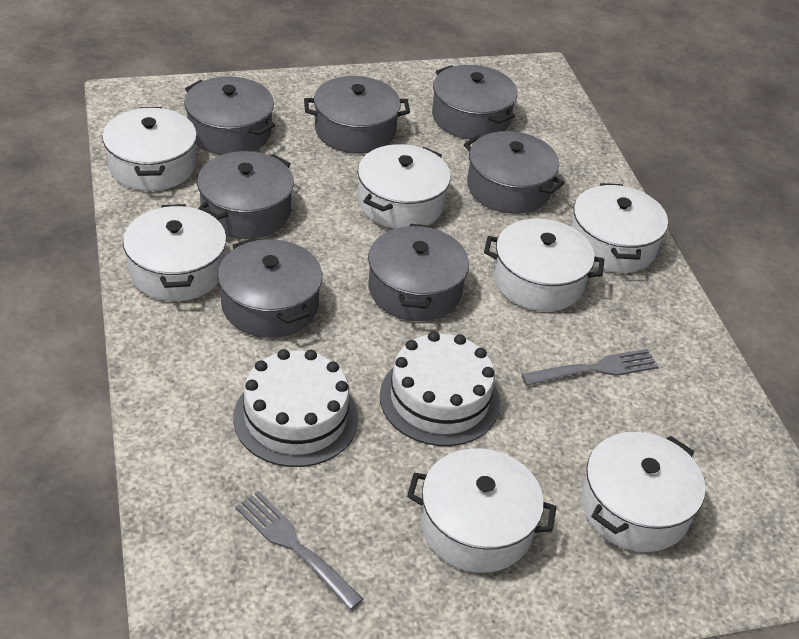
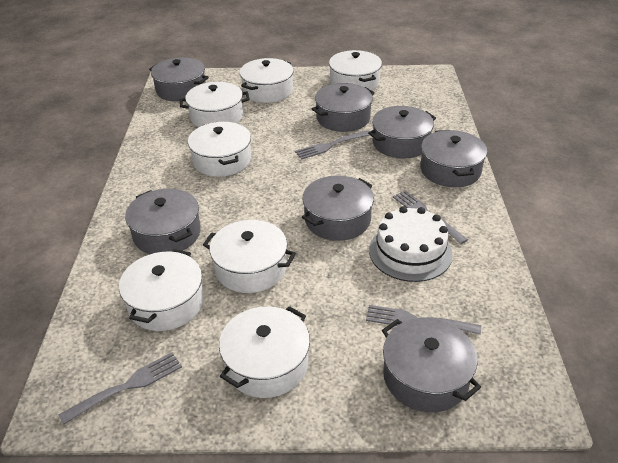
grey fork: [236,491,363,610] [521,349,659,386] = 2 -> [59,352,182,425] [295,130,370,160] [366,305,481,335] [393,190,468,244] = 4
white cake: [233,349,358,467] [380,331,500,446] = 2 -> [369,206,452,282] = 1

